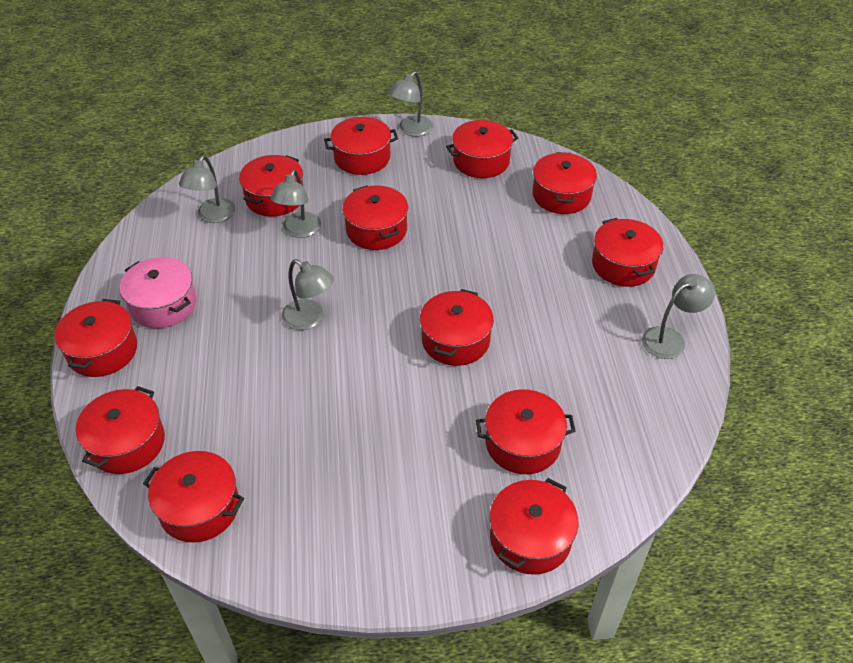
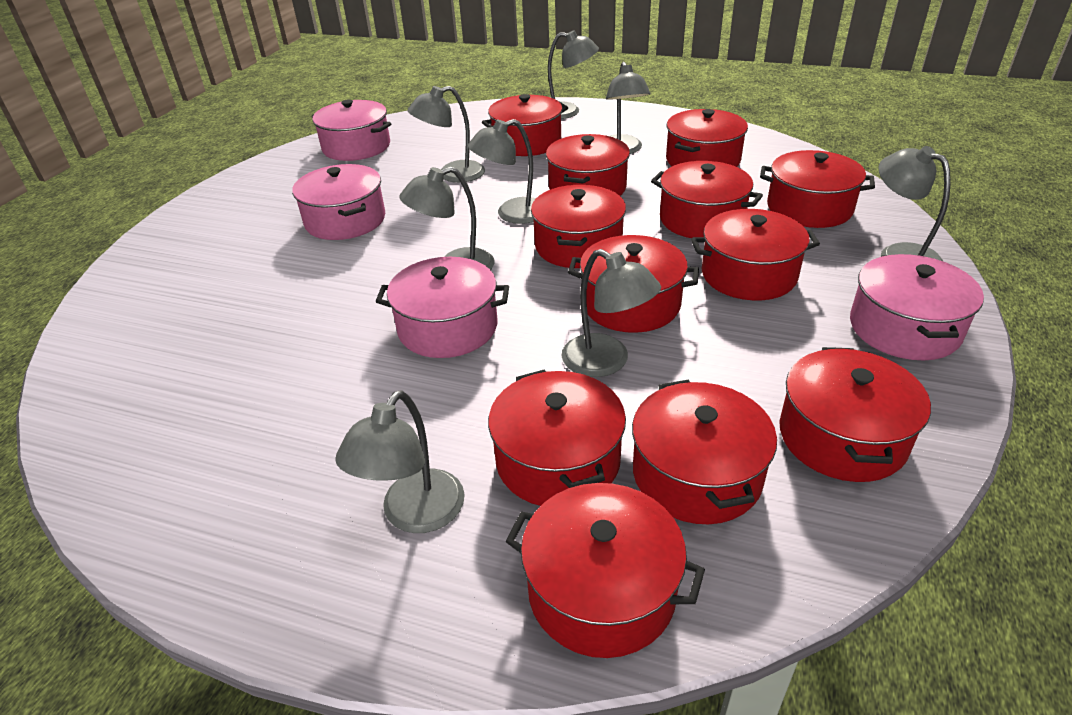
grey lamp: [179,155,236,223] [271,169,321,238] [282,259,334,330] [388,71,433,137] [642,274,715,359] = 5 -> [335,390,465,533] [399,167,495,270] [408,86,485,183] [467,119,536,224] [548,30,599,119] [562,249,661,377] [606,62,651,154] [878,146,951,261] = 8
pink pot: [120,257,196,329] = 1 -> [292,164,385,240] [312,100,391,161] [375,257,509,358] [850,254,984,360] = 4

